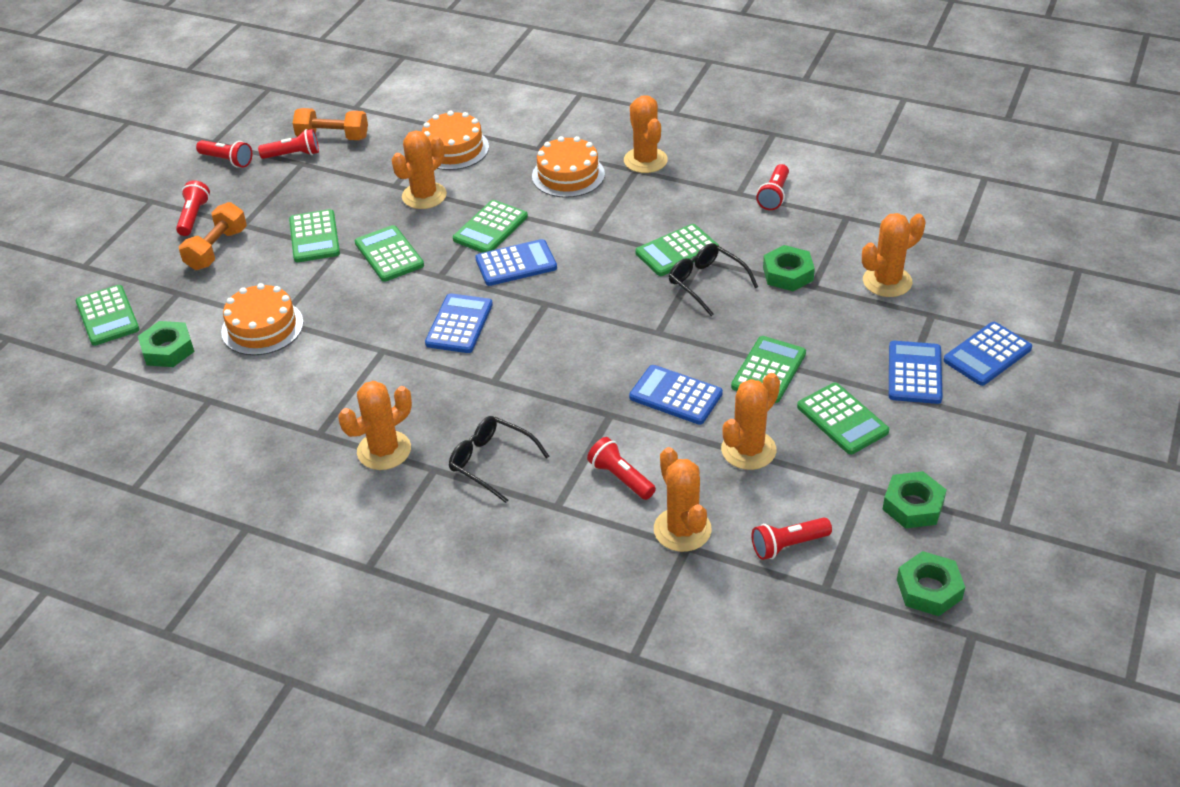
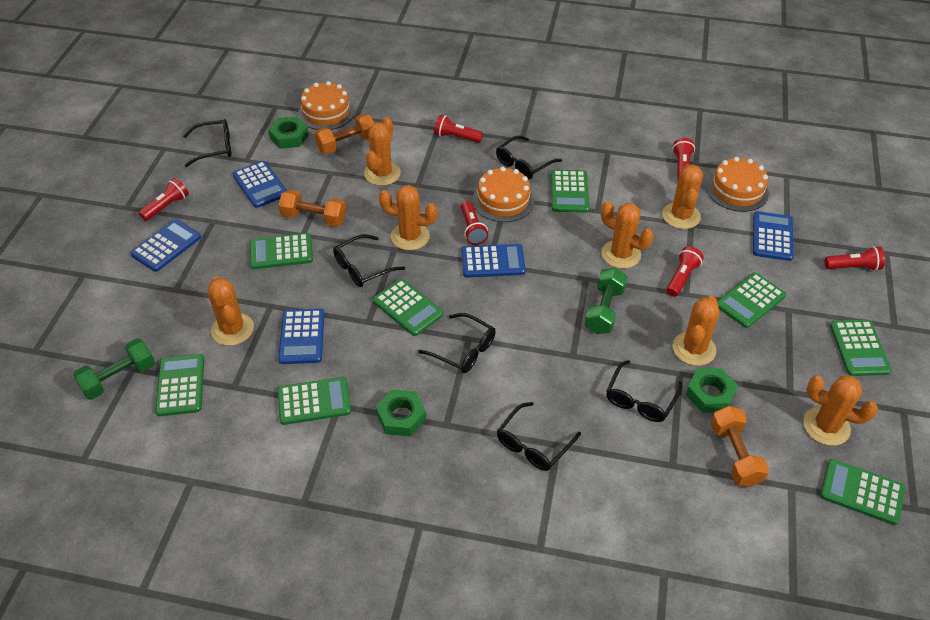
black glasses: [449,416,549,503] [669,243,758,316] = 2 -> [183,119,232,167] [333,234,405,287] [418,313,496,373] [496,135,562,179] [497,402,581,471] [606,360,682,422] = 6
green calculator: [76,285,140,346] [289,209,340,262] [355,225,424,282] [453,200,528,253] [635,224,719,276] [731,336,806,403] [797,383,889,454] = 7 -> [155,354,204,416] [250,233,313,269] [277,377,351,425] [373,279,443,336] [551,170,590,213] [717,273,786,328] [820,459,905,525] [830,320,892,376] = 8
green dumbbell: none = 0 -> [73,338,155,400] [585,268,627,334] = 2
green nut: [138,321,195,367] [763,245,815,291] [882,471,946,529] [897,551,965,616] = 4 -> [268,116,309,149] [376,389,426,436] [686,368,738,413] = 3
orange cactus: [338,381,412,470] [392,131,447,209] [624,95,668,173] [654,447,712,552] [721,373,780,470] [862,213,926,297] = 6 -> [208,276,254,346] [364,117,401,186] [379,185,437,250] [601,201,654,269] [662,164,703,229] [673,295,719,366] [803,376,878,446] = 7
orange dumbbell: [179,202,247,270] [293,108,368,140] = 2 -> [279,190,346,227] [314,114,374,154] [711,406,769,487] = 3

